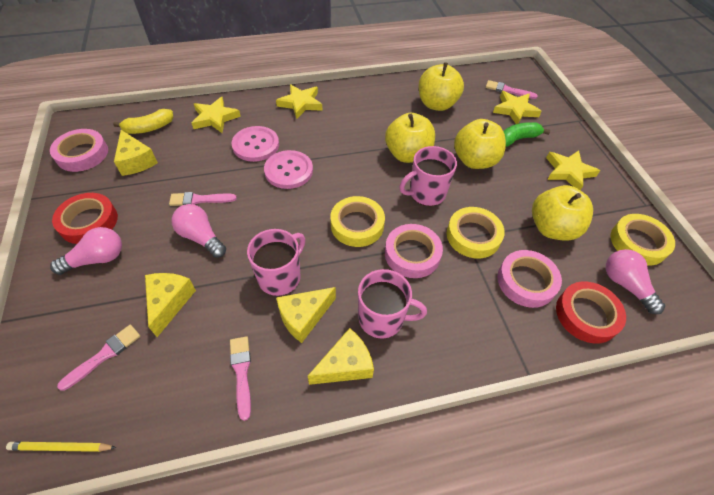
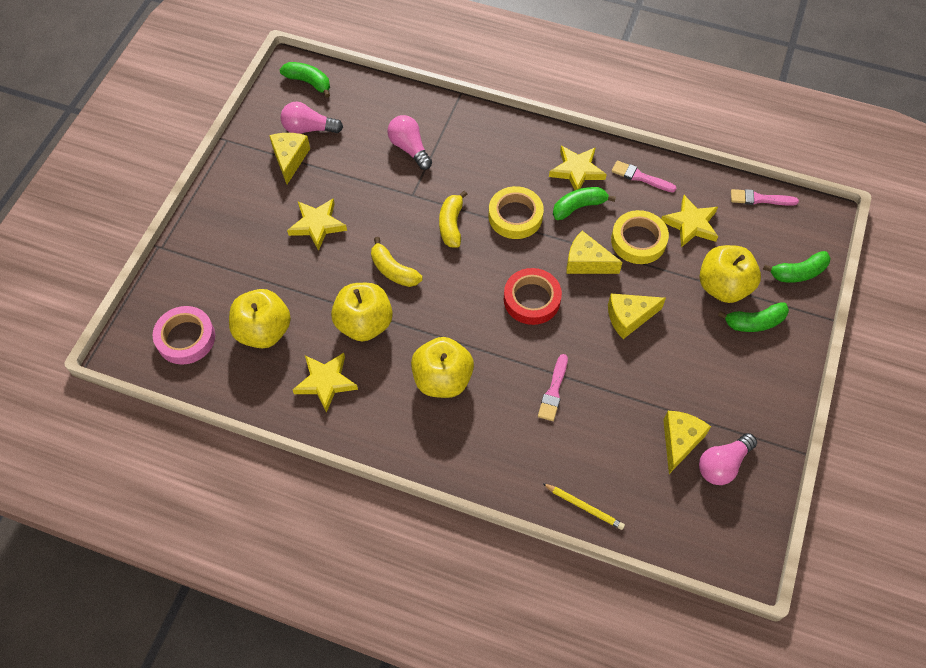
green banana: [504,122,550,147] = 1 -> [280,62,330,98] [553,187,616,220] [718,303,789,332] [763,251,831,282] = 4
pink brush: [57,325,140,391] [169,192,237,206] [230,336,251,421] [486,80,538,99] = 4 -> [538,354,568,421] [612,161,676,192] [731,189,799,206] = 3
pink button: [232,126,279,162] [264,150,313,189] = 2 -> none = 0
pink mug: [247,229,305,296] [358,269,427,339] [399,146,457,206] = 3 -> none = 0
pink tape: [50,129,108,172] [385,224,443,278] [497,250,562,308] = 3 -> [153,306,215,365] = 1
red tape: [52,193,118,244] [556,281,626,344] = 2 -> [504,268,562,325] = 1
yellow banana: [113,109,174,134] = 1 -> [371,237,422,287] [439,190,468,248] = 2
yellow tape: [330,196,385,247] [447,207,505,258] [610,214,675,266] = 3 -> [489,186,544,239] [611,210,669,264] = 2

